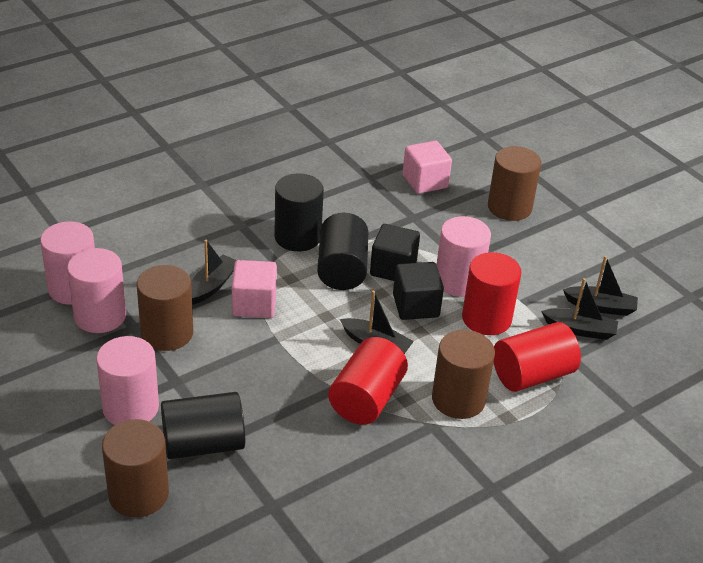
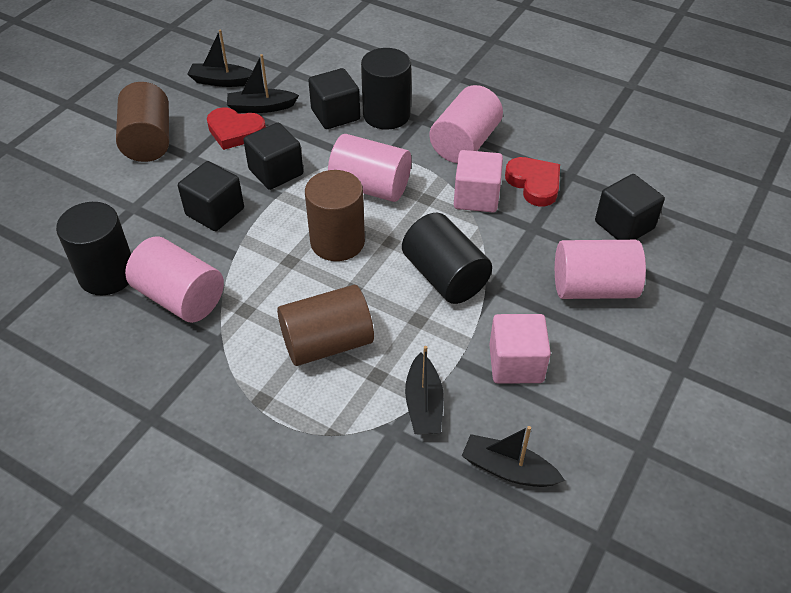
black cube: [370,224,420,281] [393,262,444,320] = 2 -> [178,161,244,231] [243,123,303,190] [308,68,360,129] [595,174,665,240] = 4
brown cylinder: [102,419,169,517] [137,265,193,351] [432,330,495,419] [488,146,541,221] = 4 -> [116,82,169,162] [277,285,374,366] [305,170,365,261] = 3
red cylinder: [328,337,408,425] [462,252,521,335] [494,322,581,392] = 3 -> none = 0
red heart: none = 0 -> [207,107,266,150] [505,157,560,206] = 2

